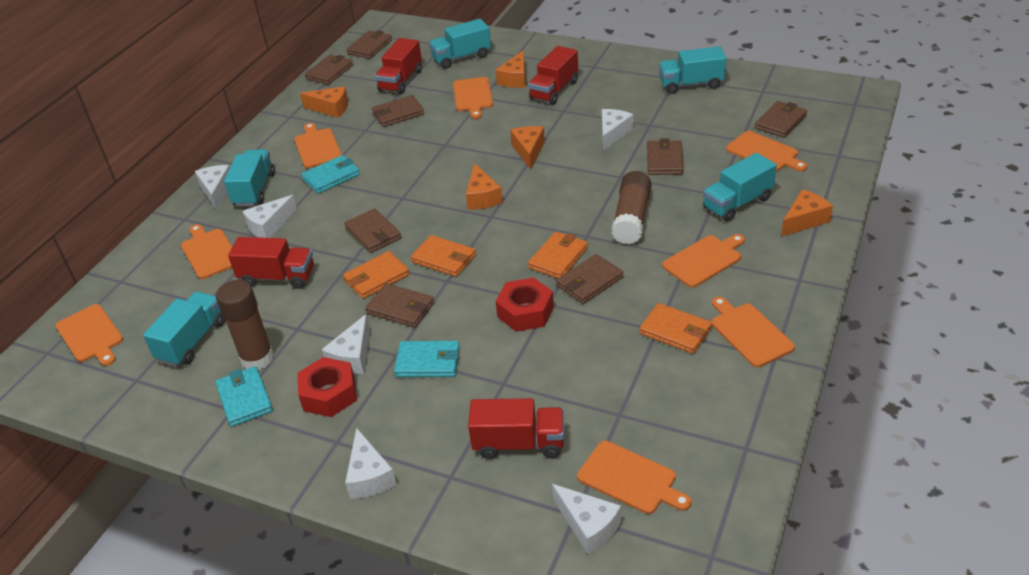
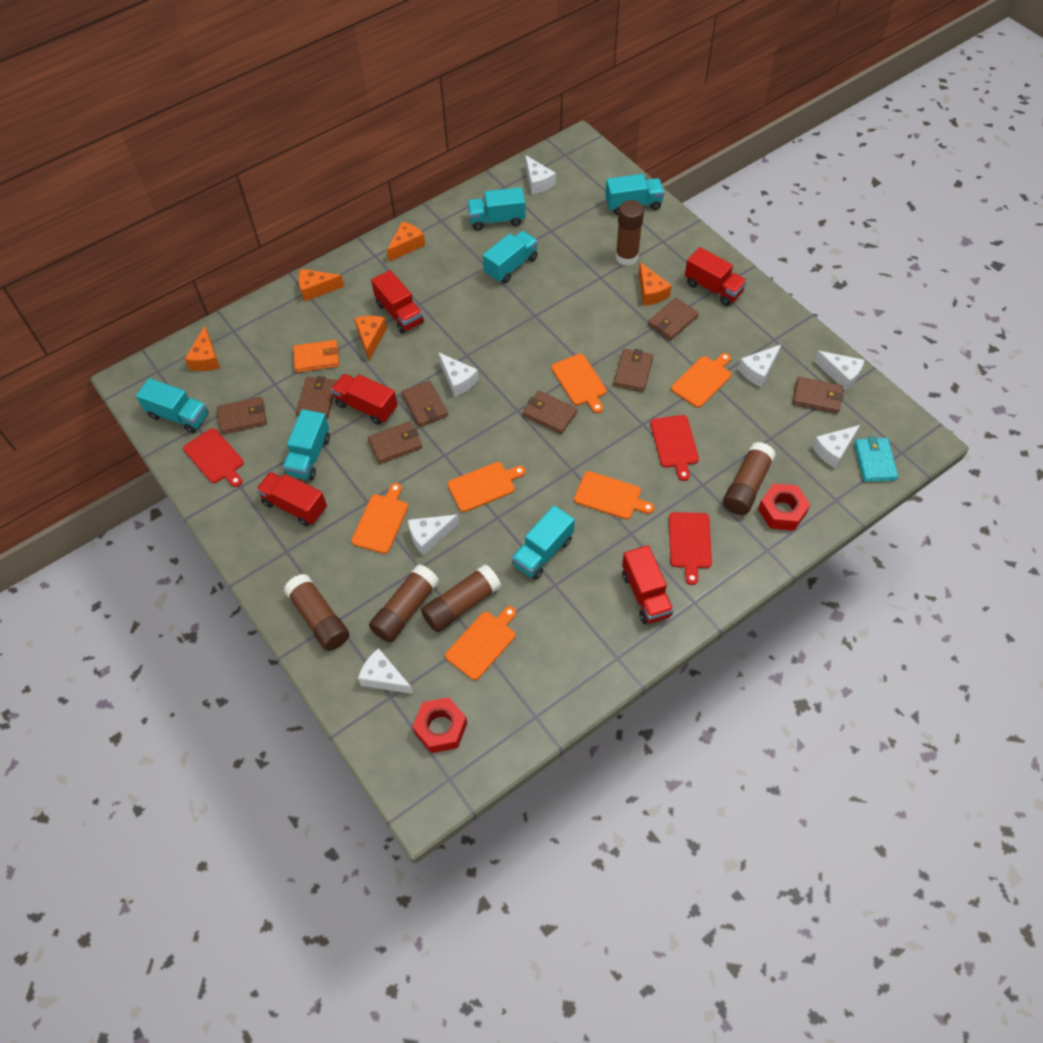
brown glue stick: [216,280,274,370] [612,171,652,245] = 2 -> [284,574,349,651] [369,564,440,643] [421,564,501,632] [615,200,644,266] [723,442,776,515] = 5
orange cutting board: [55,304,123,366] [181,224,232,279] [294,123,342,168] [453,77,493,119] [577,441,692,514] [662,234,745,288] [711,297,795,367] [726,131,807,171] = 8 -> [351,483,408,554] [445,606,516,680] [448,462,526,512] [551,354,607,413] [574,471,655,519] [671,353,731,408] = 6
orange wallet: [343,251,410,299] [411,235,476,277] [528,232,588,278] [639,303,712,354] = 4 -> [293,340,339,373] = 1
red cutting board: none = 0 -> [183,428,244,487] [650,415,699,481] [669,512,712,585] = 3
red truck: [228,237,314,289] [375,38,422,94] [468,398,564,459] [528,46,578,105] = 4 -> [256,472,327,526] [331,374,397,425] [371,270,424,334] [622,545,674,624] [685,247,747,306] = 5
turquoise truck: [143,292,225,367] [224,149,275,207] [429,19,491,69] [659,46,726,94] [703,153,777,222] = 5 -> [136,378,209,433] [283,409,330,480] [467,187,525,230] [483,231,538,283] [512,505,575,580] [605,174,664,215] = 6
turquoise wallet: [215,366,273,427] [301,155,360,194] [394,341,460,377] = 3 -> [854,436,898,482] = 1
white cheese: [195,165,230,210] [243,195,297,238] [322,314,370,374] [345,428,397,499] [552,484,621,554] [602,109,634,152] = 6 -> [358,648,413,694] [408,514,459,556] [438,352,479,397] [525,155,556,194] [738,345,781,387] [812,425,860,469] [814,351,864,391] = 7

